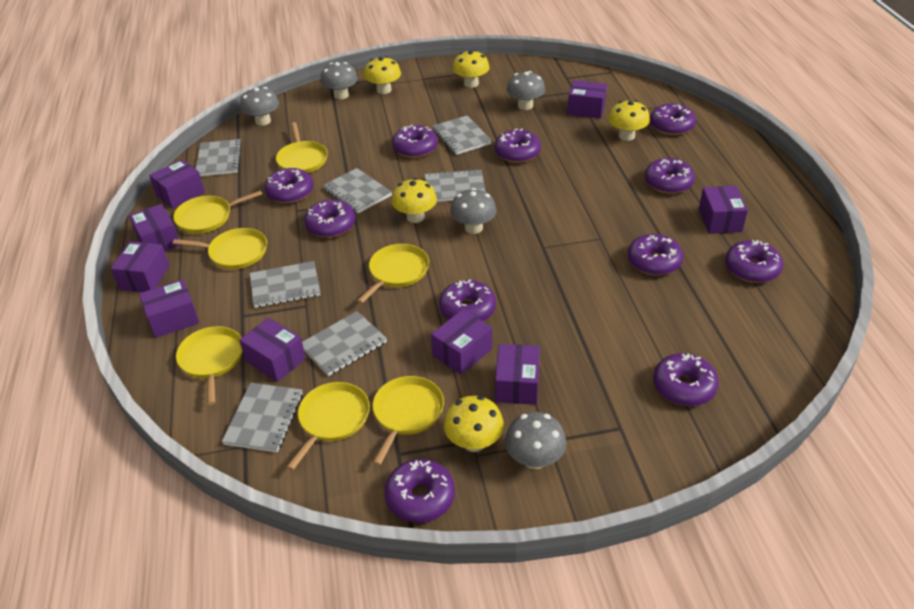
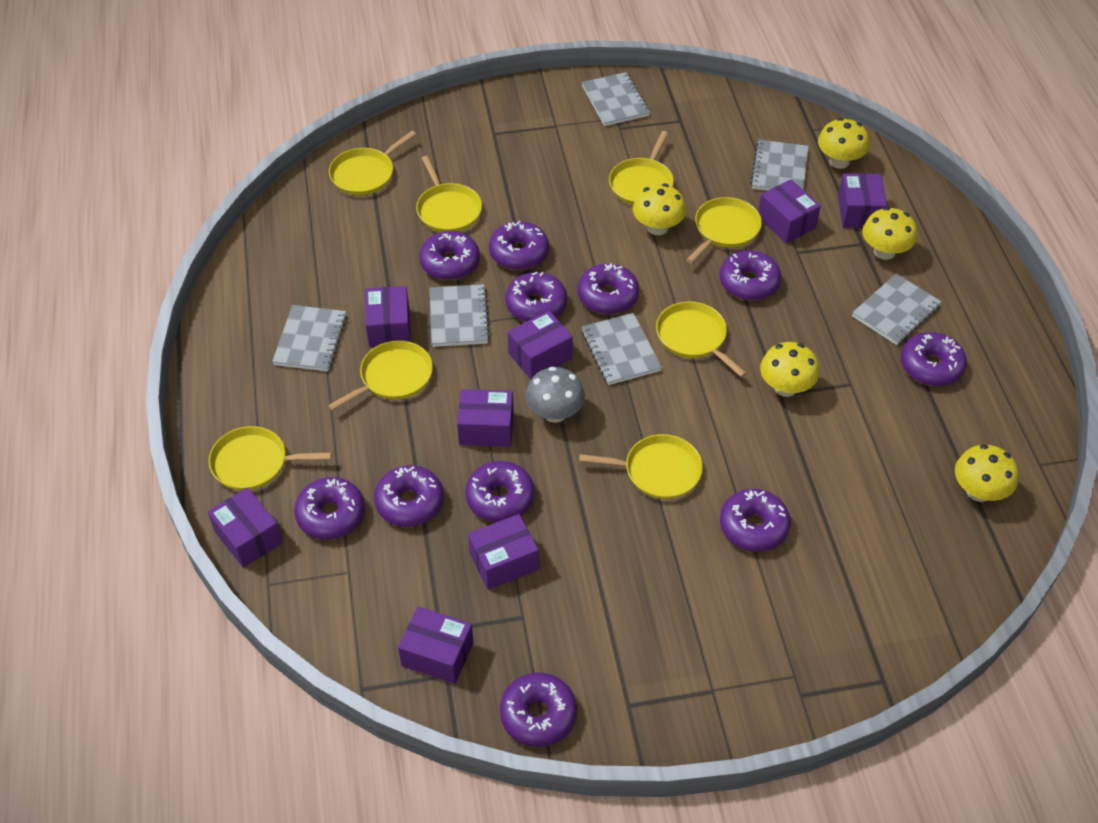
grey mushroom: [240,87,279,126] [321,62,358,99] [450,188,497,234] [505,412,566,469] [507,71,545,110] = 5 -> [526,367,585,423] = 1
grey notebook: [196,139,242,176] [222,383,303,452] [250,261,320,308] [302,311,387,376] [323,168,392,213] [425,169,486,202] [432,116,492,155] = 7 -> [272,305,347,371] [430,284,490,347] [582,72,650,126] [582,313,662,385] [750,140,809,191] [852,273,941,345] = 6
purple box: [110,241,170,292] [129,204,181,251] [139,279,199,338] [149,159,205,209] [239,317,306,382] [431,309,492,375] [495,344,540,405] [567,80,607,119] [699,186,748,234] = 9 -> [208,487,283,568] [365,286,411,347] [398,606,473,684] [457,389,514,447] [468,514,539,590] [508,311,573,379] [758,179,821,244] [838,173,887,228] = 8
yellow pan: [173,190,262,234] [173,228,267,269] [176,326,243,405] [276,122,328,173] [287,382,370,470] [357,244,429,304] [372,376,444,466] = 7 -> [209,426,332,490] [328,340,433,411] [329,131,416,195] [416,156,482,232] [579,434,703,499] [609,131,674,205] [656,302,747,377] [686,197,762,264] = 8

